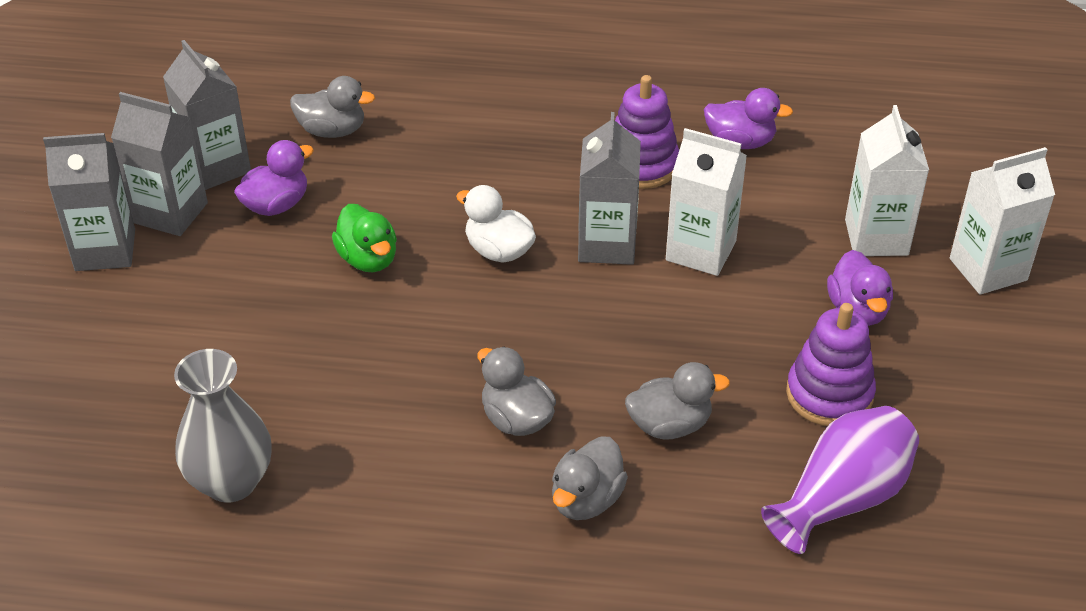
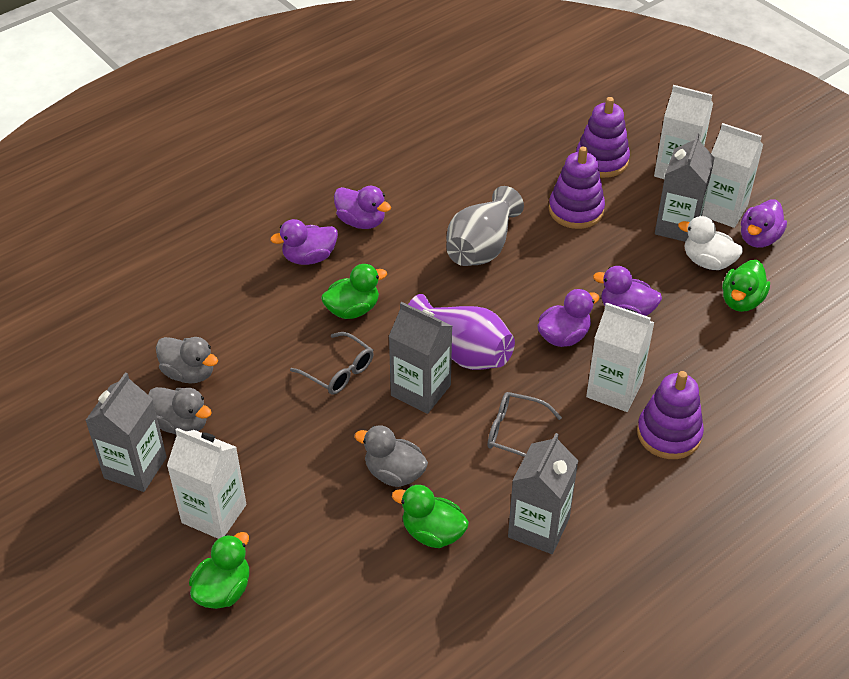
green duck: [332,204,397,273] = 1 -> [189,532,249,609] [321,264,387,319] [392,485,469,548] [722,260,770,312] = 4
grey duck: [290,76,375,138] [477,347,556,436] [552,436,628,520] [625,362,730,440] = 4 -> [148,387,212,434] [156,337,218,383] [355,425,428,487] = 3
grey glasses: none = 0 -> [290,332,374,394] [488,392,562,457] = 2
purple duck: [234,140,314,216] [704,88,793,149] [827,250,893,326] = 3 -> [270,219,338,265] [334,185,391,229] [538,289,600,347] [593,266,662,316] [741,200,787,248] = 5
purple stacking toy: [615,75,679,189] [786,303,876,426] = 2 -> [549,146,605,229] [576,97,630,178] [637,371,704,459] = 3
white carton: [666,128,747,276] [845,105,929,256] [950,147,1055,295] = 3 -> [167,428,246,539] [586,302,655,412] [654,85,713,179] [702,123,763,228] = 4

